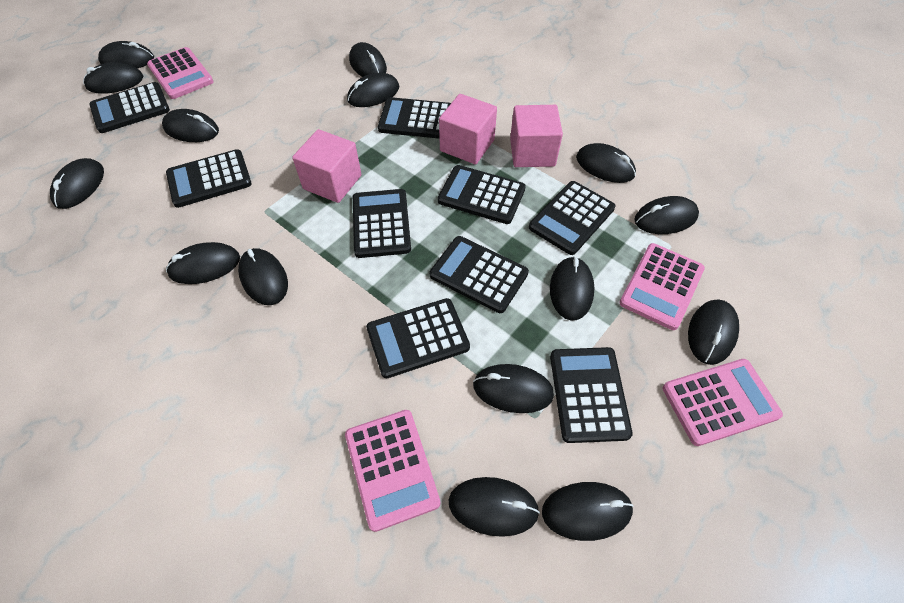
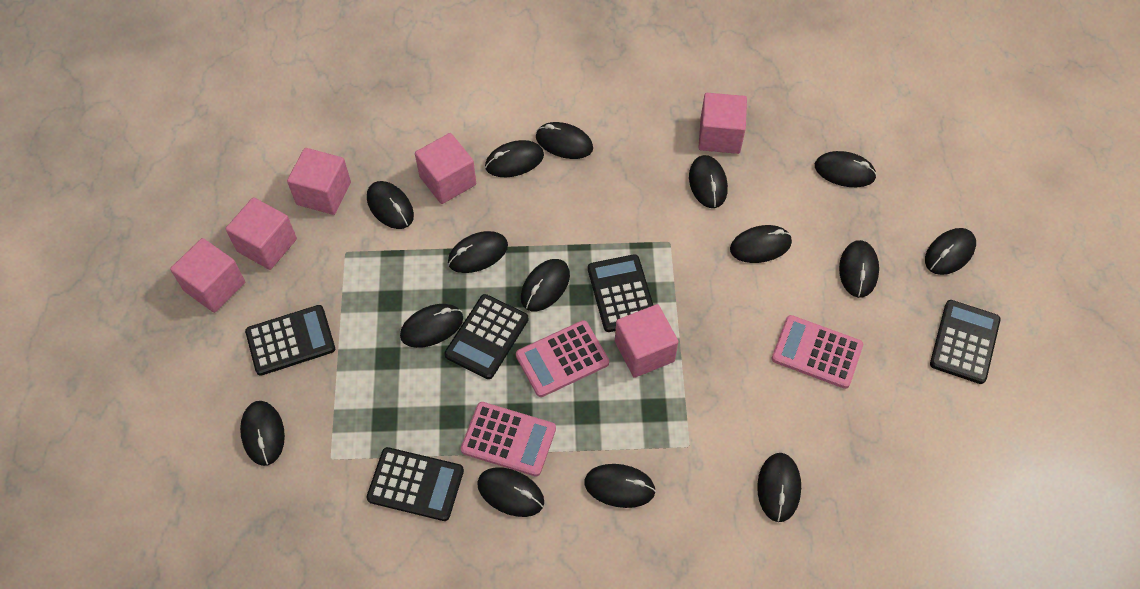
black calculator: [89,82,170,133] [166,149,252,208] [353,189,411,258] [366,298,470,378] [378,97,451,139] [430,236,529,313] [438,165,526,224] [529,181,615,255] [550,347,633,443] = 9 -> [245,305,335,376] [366,447,464,521] [444,294,529,379] [588,254,653,332] [930,300,1001,384] = 5
pink calculator: [147,47,214,99] [345,410,441,532] [619,243,705,330] [663,359,783,446] = 4 -> [461,402,556,477] [516,320,609,397] [772,315,863,389] = 3
pink cube: [292,129,361,203] [439,94,497,164] [510,105,563,167] = 3 -> [170,238,245,313] [225,197,297,270] [287,148,351,215] [415,133,476,204] [615,304,678,378] [699,93,747,154] = 6

